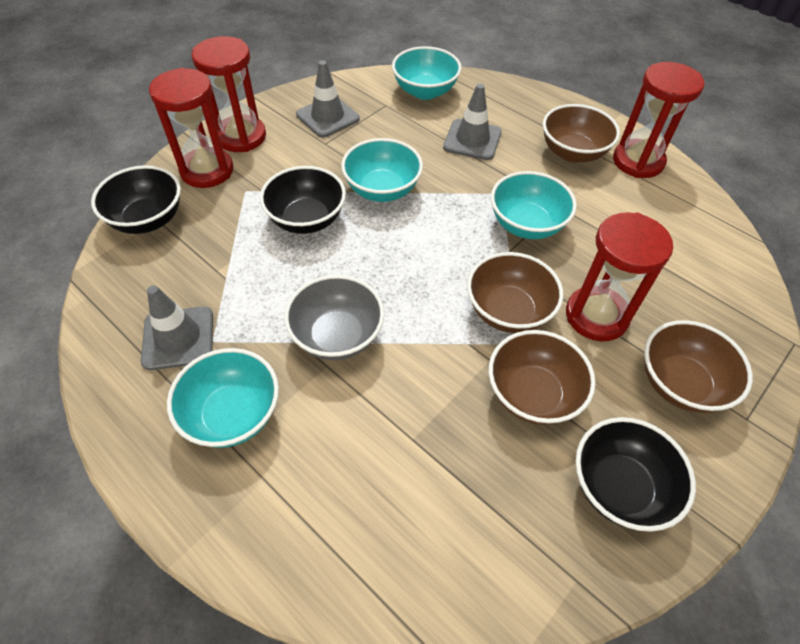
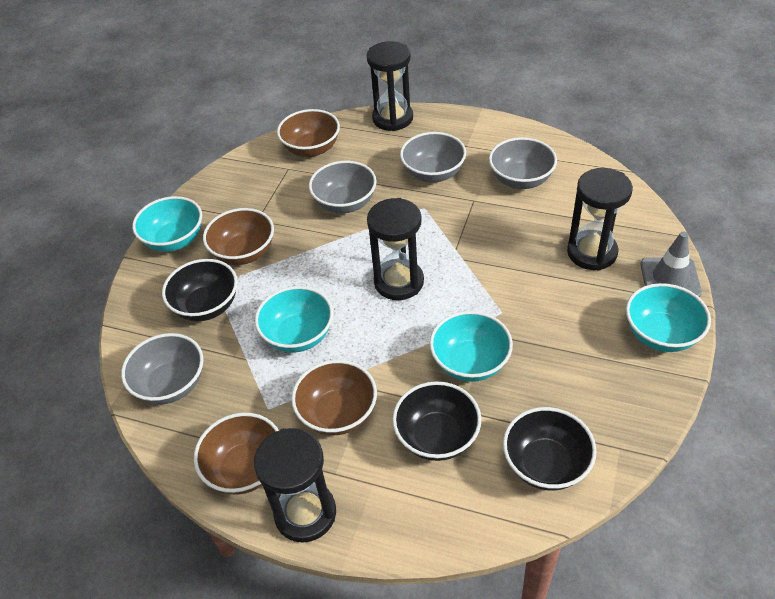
black hourglass: none = 0 -> [254,428,336,543] [367,41,413,131] [367,198,424,300] [567,168,633,271] = 4
grey bowl: [284,275,384,360] = 1 -> [121,333,203,404] [309,161,377,213] [400,132,466,183] [489,137,557,189] = 4
grey traffic cone: [141,285,213,370] [296,60,360,137] [443,84,502,160] = 3 -> [640,232,702,297] = 1
red hourglass: [149,68,233,188] [192,36,266,152] [566,212,673,341] [613,62,705,178] = 4 -> none = 0

